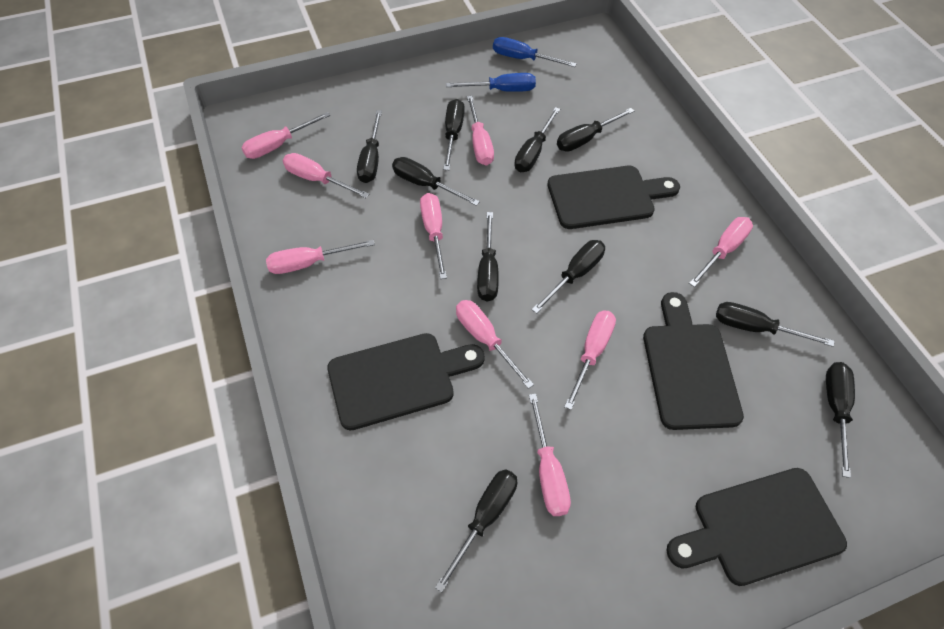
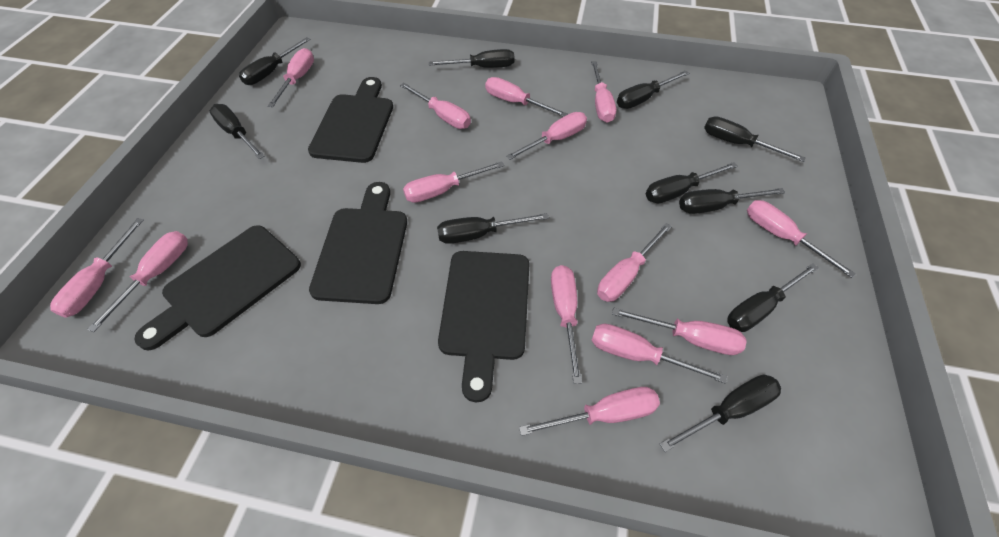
blue screwdriver: [446,73,536,92] [493,37,577,67] = 2 -> none = 0
pink screwdriver: [241,112,330,159] [266,240,375,274] [283,153,369,198] [420,193,447,279] [456,300,534,389] [467,96,494,165] [529,393,571,516] [564,311,616,410] [689,217,753,287] = 9 -> [50,218,143,318] [87,231,188,332] [268,48,314,107] [400,83,471,129] [403,161,504,203] [485,77,567,117] [506,112,587,160] [519,387,660,436] [551,265,582,384] [591,61,616,123] [591,324,727,384] [597,223,672,302] [612,307,747,355] [747,200,856,278] = 14

